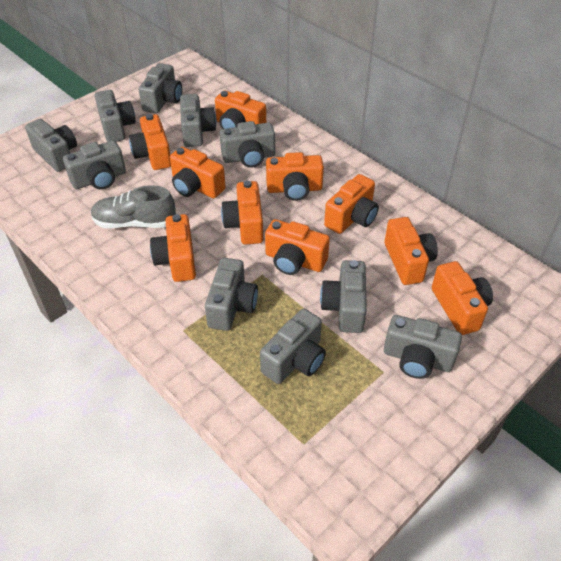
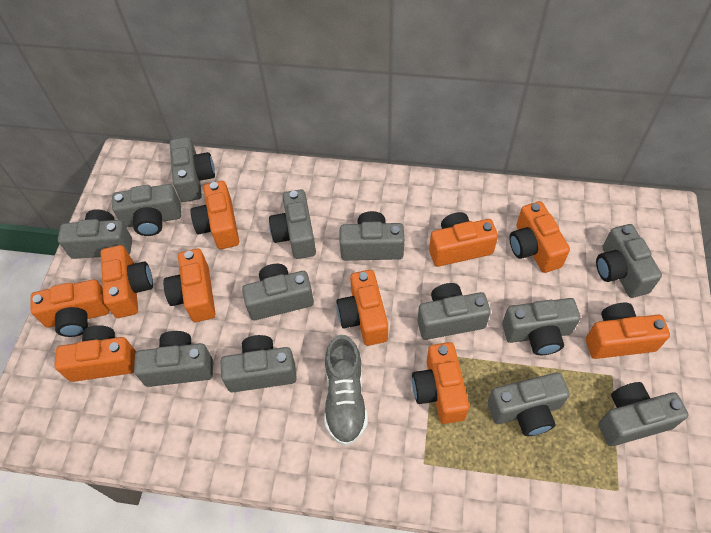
grey camera: [25,119,77,172] [63,140,126,189] [95,90,136,142] [139,63,182,113] [180,94,216,147] [205,258,258,331] [220,121,275,168] [260,309,326,384] [320,260,367,333] [384,315,462,379] = 10 -> [58,209,132,259] [112,184,181,236] [134,331,213,387] [170,137,215,202] [221,335,297,392] [242,264,314,320] [269,189,316,259] [340,211,404,261] [417,283,491,340] [487,372,570,436] [502,298,580,355] [596,224,662,298] [599,382,689,446] = 13

